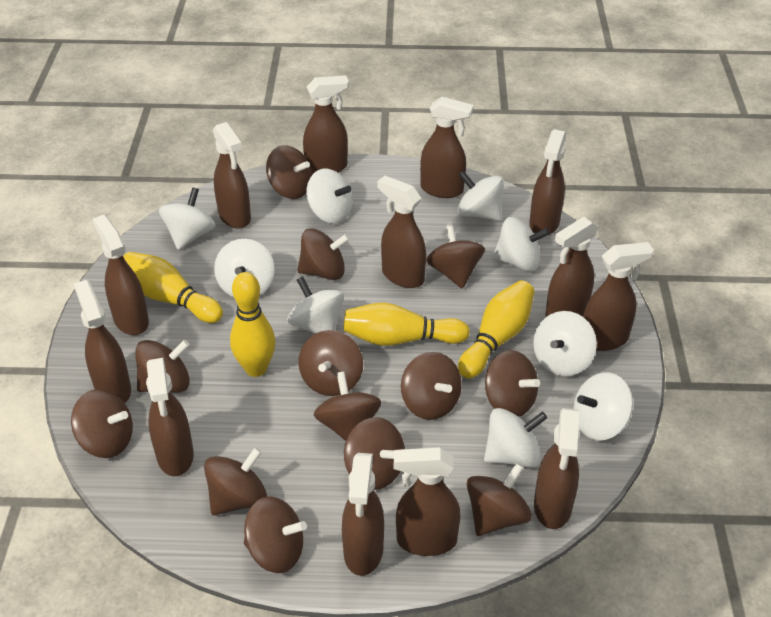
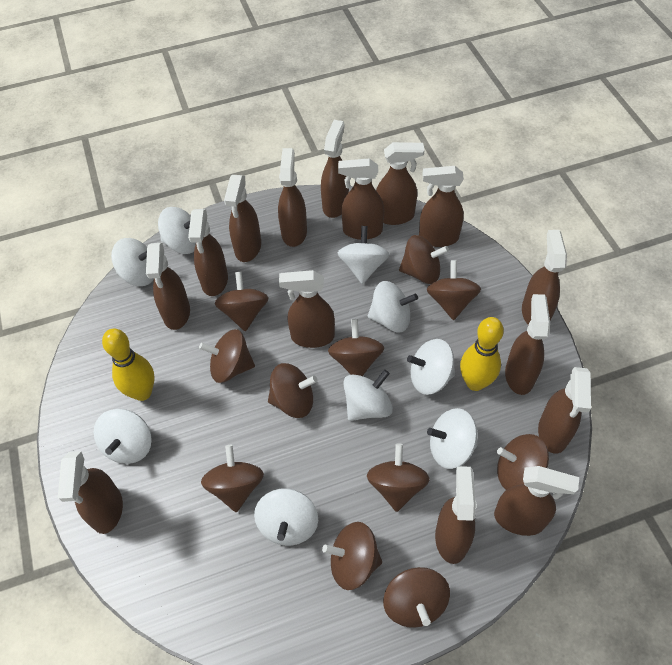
brown spinning top: [71,389,133,458] [135,340,190,393] [204,447,267,515] [244,496,307,573] [266,145,312,199] [297,228,350,280] [299,330,363,396] [314,371,381,441] [344,417,405,490] [401,352,462,420] [426,223,485,289] [466,463,532,536] [485,350,540,417] = 13 -> [199,329,255,383] [201,445,264,512] [215,272,269,331] [268,363,318,418] [322,522,382,590] [328,319,384,376] [367,443,430,512] [383,567,450,628] [399,235,449,284] [427,260,481,320] [497,434,549,490] = 11
brown spray bottle: [74,280,131,403] [93,215,149,335] [146,357,194,476] [213,122,251,229] [303,76,349,175] [342,453,384,576] [378,176,426,288] [394,447,461,556] [420,97,474,198] [530,129,566,235] [534,408,580,529] [546,217,599,317] [583,242,654,351] = 13 -> [58,451,123,534] [146,243,190,330] [188,209,228,296] [224,175,261,262] [278,148,307,247] [279,270,335,348] [321,120,349,218] [338,158,384,240] [376,142,425,225] [419,166,464,247] [435,466,477,564] [494,466,579,536] [505,294,550,395] [522,230,567,325] [538,367,591,454] = 15
yellow bowling pin: [123,252,223,323] [230,272,275,377] [343,302,470,346] [458,280,534,379] = 4 -> [102,329,155,401] [460,317,504,391] = 2

